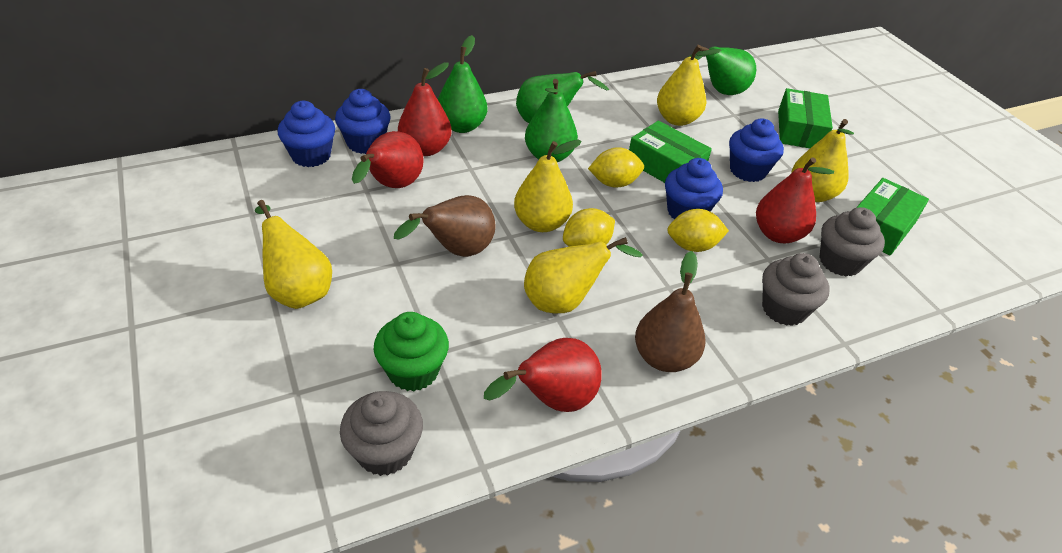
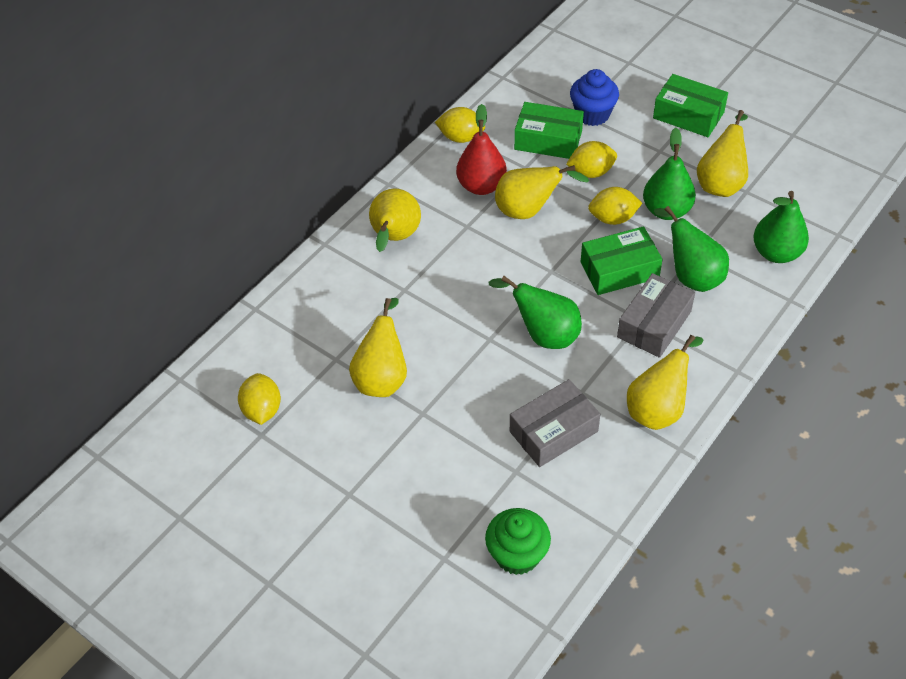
blue cupcake: [277,101,335,167] [335,89,391,154] [665,158,723,219] [729,118,784,182] = 4 -> [570,69,619,126] = 1
brown pear: [394,195,495,257] [635,251,706,372] = 2 -> none = 0
grey box: none = 0 -> [510,379,600,467] [617,273,695,358] = 2
grey cupcake: [340,391,423,476] [762,253,829,326] [819,207,885,277] = 3 -> none = 0
red pear: [352,131,424,188] [398,62,452,156] [484,338,602,412] [756,157,834,243] = 4 -> [456,104,507,195] = 1
yellow lemon: [563,208,615,247] [588,147,644,188] [667,209,729,252] = 3 -> [238,373,281,425] [435,107,485,143] [566,141,617,178] [588,187,642,225] = 4

